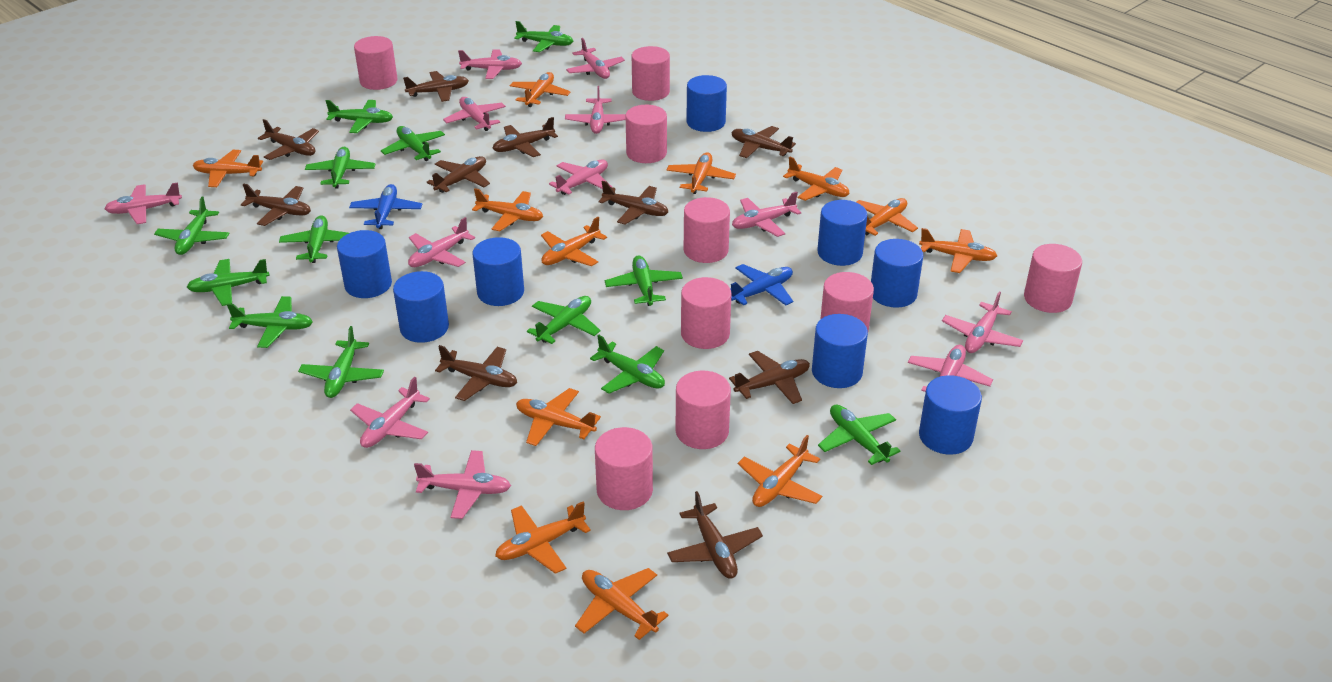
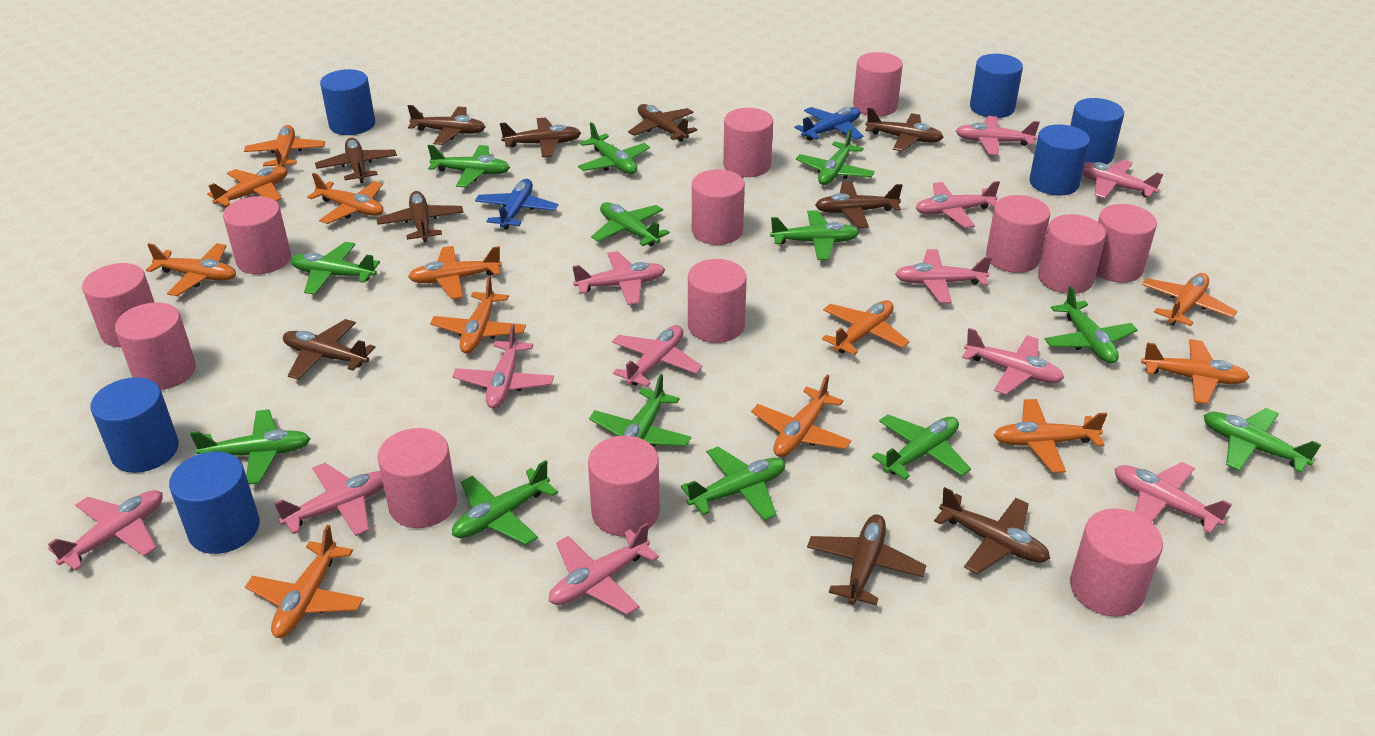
blue cylinder: [337,230,392,298] [393,271,449,343] [473,237,524,306] [687,75,727,132] [812,314,868,388] [817,200,867,266] [871,239,923,308] [919,375,982,454] = 8 -> [90,377,179,473] [169,451,260,554] [320,69,375,135] [970,54,1023,118] [1030,124,1090,196] [1070,98,1124,165] = 6
pink cylinder: [354,36,397,90] [595,427,653,510] [625,105,667,163] [632,46,670,101] [676,371,731,449] [681,277,731,349] [684,197,730,263] [820,272,874,332] [1024,244,1082,313] = 9 -> [82,263,154,347] [115,302,196,390] [223,196,291,274] [378,428,457,528] [588,436,660,536] [688,259,747,343] [692,169,745,245] [723,108,773,177] [853,52,903,116] [986,195,1050,273] [1038,214,1106,294] [1070,508,1163,617] [1096,204,1157,283] = 13

